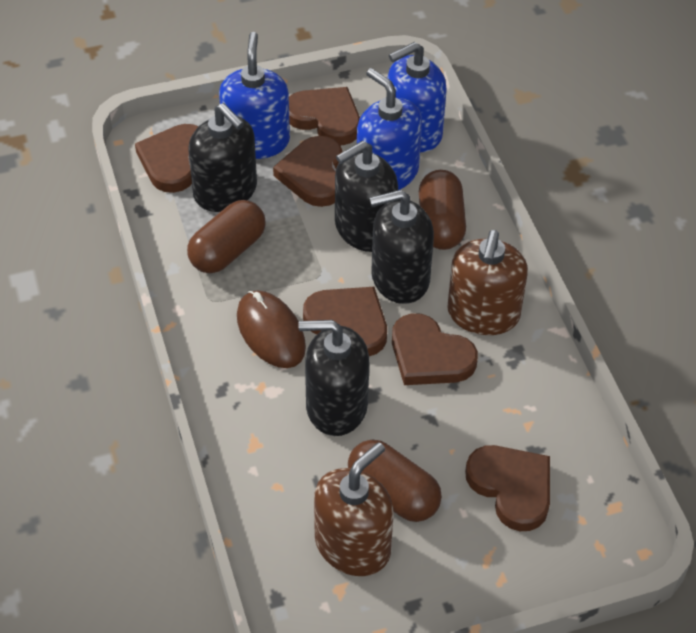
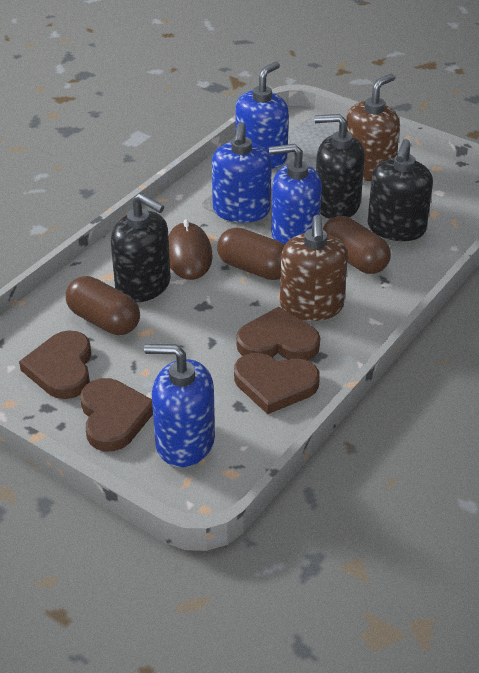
black soap dispenser: [189,103,257,212] [298,320,369,436] [335,141,398,252] [370,190,434,304] = 4 -> [111,193,171,302] [315,114,365,219] [367,139,433,241] = 3
blue soap dispenser: [219,32,290,159] [357,68,422,190] [387,42,447,152] = 3 -> [144,344,215,467] [212,122,272,223] [235,62,289,169] [269,144,322,244] = 4
brown heart: [135,124,199,193] [273,136,342,207] [289,87,360,145] [303,287,387,356] [392,313,478,385] [465,445,550,531] = 6 -> [19,330,91,399] [80,378,153,451] [234,353,320,414] [236,307,320,361] = 4

